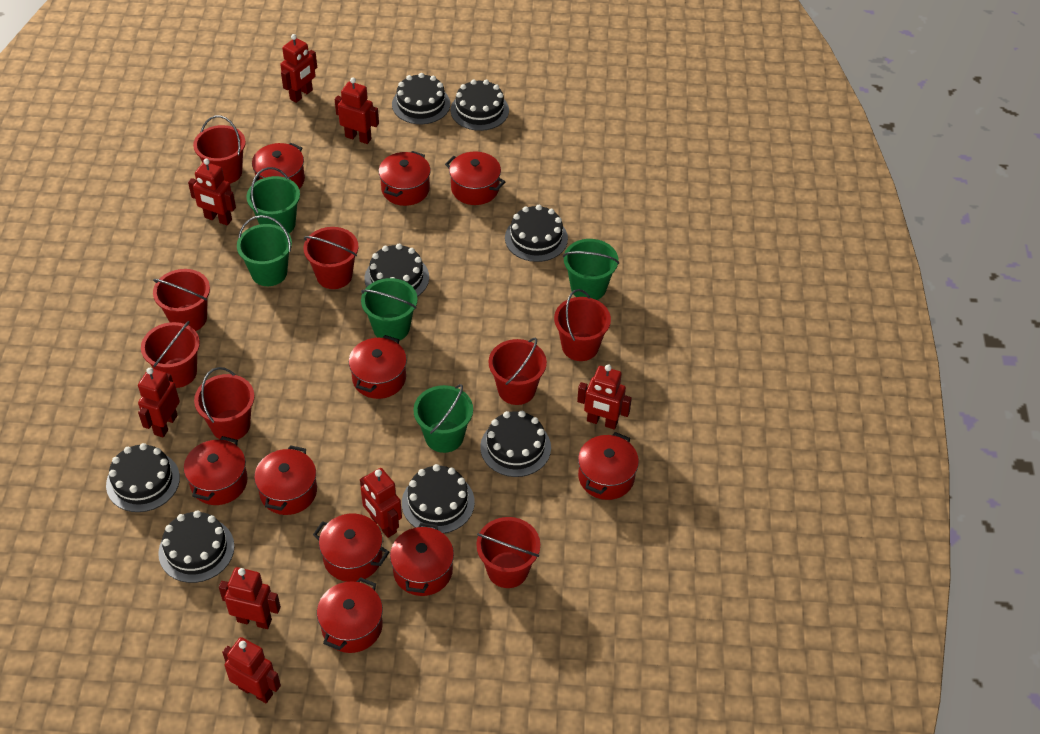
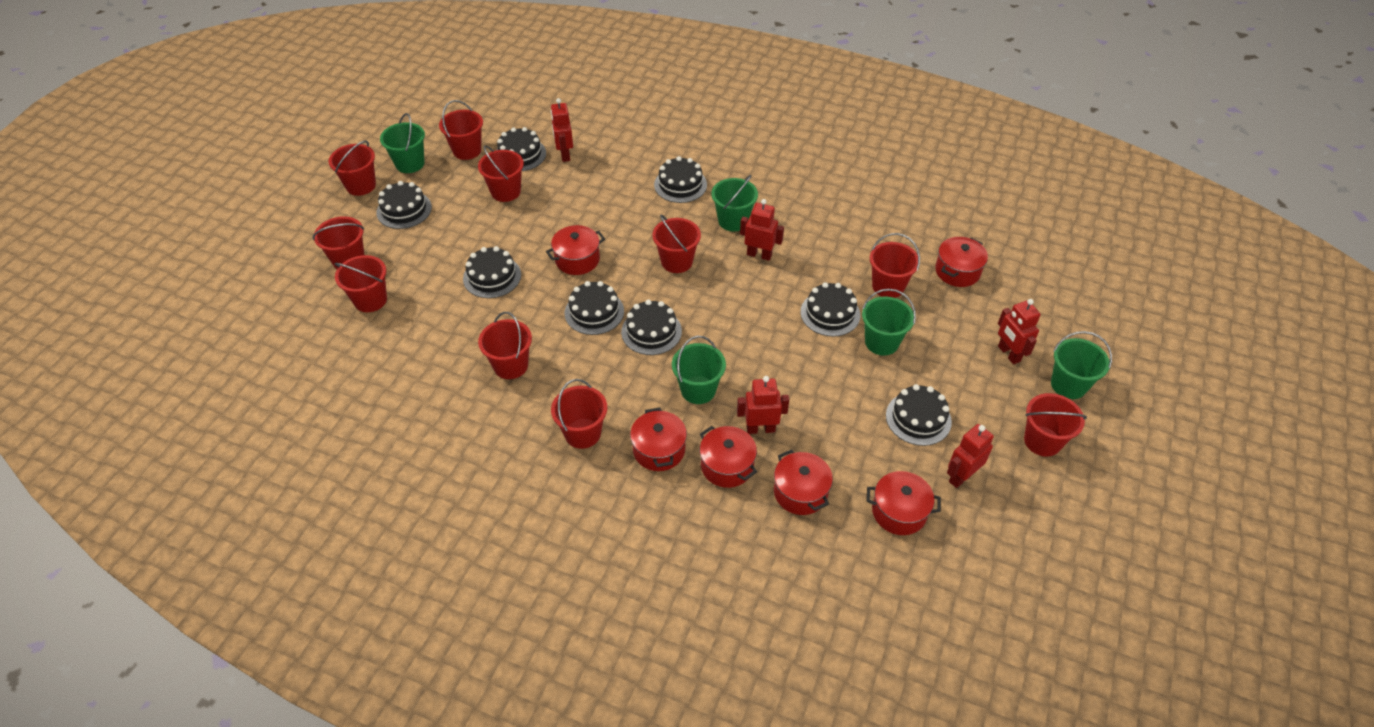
red bucket: [141,321,200,388] [153,269,210,331] [193,115,246,184] [194,367,255,440] [303,227,359,289] [476,517,540,588] [488,337,547,405] [554,289,611,361] = 8 -> [313,216,364,269] [329,141,376,196] [335,255,387,312] [439,100,483,160] [478,145,524,202] [478,312,532,379] [551,379,607,449] [652,215,701,273] [870,233,920,298] [1024,393,1087,457] = 10
red pot: [184,436,248,505] [252,143,305,189] [254,445,317,515] [313,514,389,582] [317,577,383,653] [349,335,407,399] [379,151,431,206] [390,523,454,596] [445,151,505,205] [578,432,639,500] = 10 -> [546,225,605,275] [630,408,687,471] [700,426,757,488] [774,449,833,515] [866,471,941,535] [935,237,988,287] = 6
red robot: [138,368,180,438] [188,159,236,225] [219,567,281,629] [222,637,281,703] [280,34,317,103] [335,78,379,144] [360,468,402,538] [577,365,632,430] = 8 -> [551,98,573,162] [737,376,789,434] [740,199,784,261] [947,424,994,488] [998,299,1041,364] = 5

